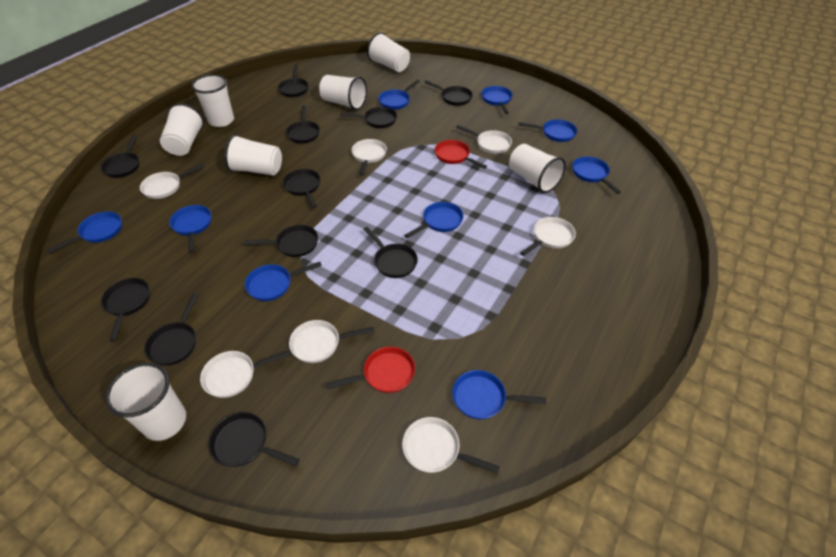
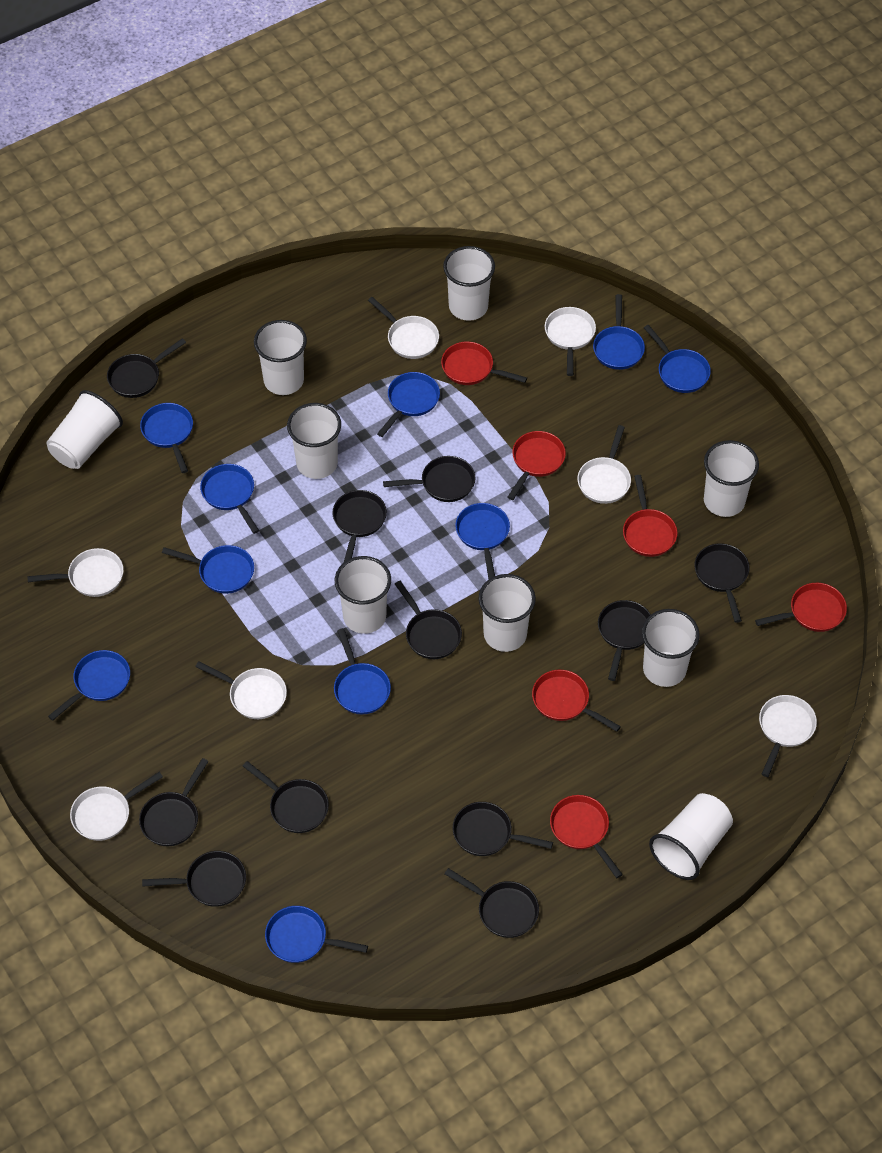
blue pan: [47,211,122,253] [169,205,211,252] [245,262,322,301] [378,80,420,110] [404,202,463,238] [452,370,546,420] [481,86,513,114] [519,119,577,142] [572,156,621,194] = 9 -> [48,650,130,721] [140,403,193,473] [162,545,254,594] [200,464,260,534] [265,906,368,963] [334,628,391,714] [377,372,440,437] [455,503,510,579] [593,294,645,370] [644,325,711,393] = 10
red pan: [327,347,415,393] [435,140,487,169] = 2 -> [441,342,527,385] [508,431,566,500] [532,670,621,732] [550,795,623,878] [623,475,678,557] [755,583,847,632] = 6
white cup: [105,363,186,441] [160,103,204,156] [192,74,234,127] [225,134,282,176] [319,75,367,110] [367,32,410,72] [509,144,566,193] = 7 -> [46,390,123,469] [254,320,307,395] [287,403,341,479] [335,556,391,634] [443,246,495,321] [478,574,536,652] [642,609,700,687] [649,793,733,880] [704,440,759,517] = 9

